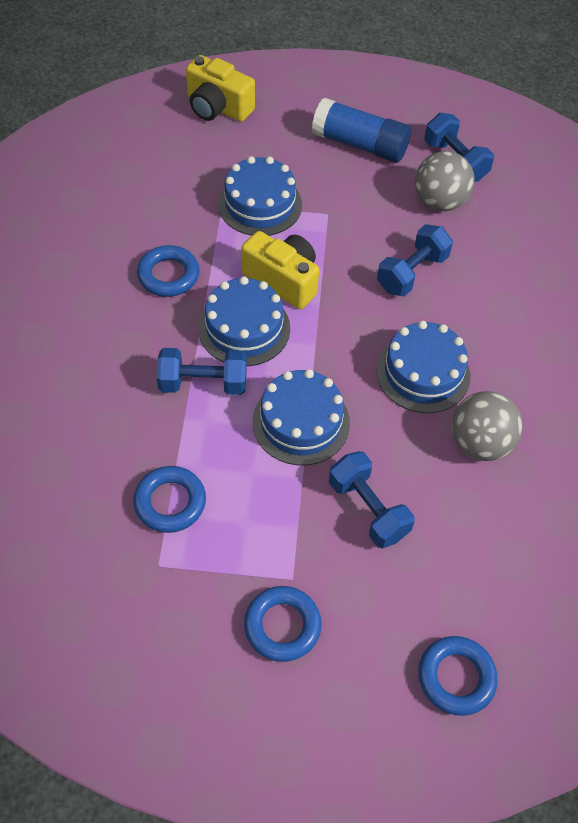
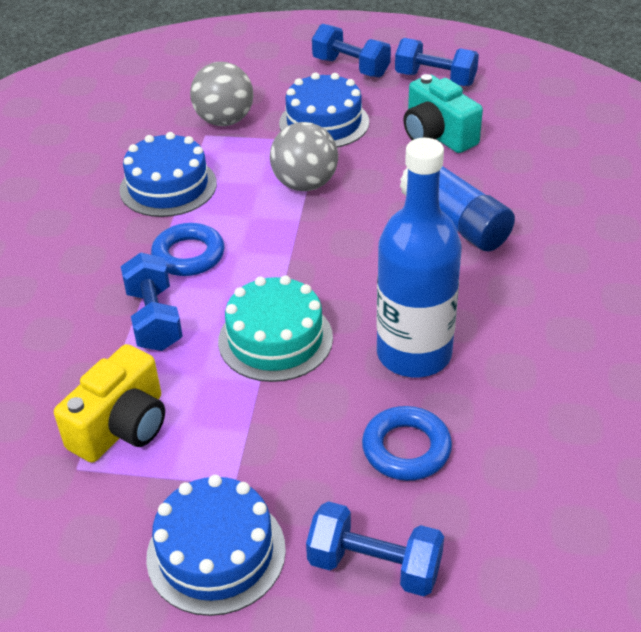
blue bottle: none = 0 -> [377,138,462,377] = 1
blue cake: [198,276,290,366] [218,156,302,236] [252,369,350,465] [376,321,470,413] = 4 -> [119,132,217,217] [146,475,286,616] [279,72,369,147] = 3
blue ring: [133,466,206,533] [137,245,199,297] [244,586,322,662] [418,636,498,716] = 4 -> [151,223,224,276] [362,406,452,481] = 2
turquoise cake: none = 0 -> [218,275,333,382] = 1
turquoise camera: none = 0 -> [403,74,483,153] = 1
yellow camera: [186,55,255,122] [241,231,319,309] = 2 -> [54,344,165,463] = 1

